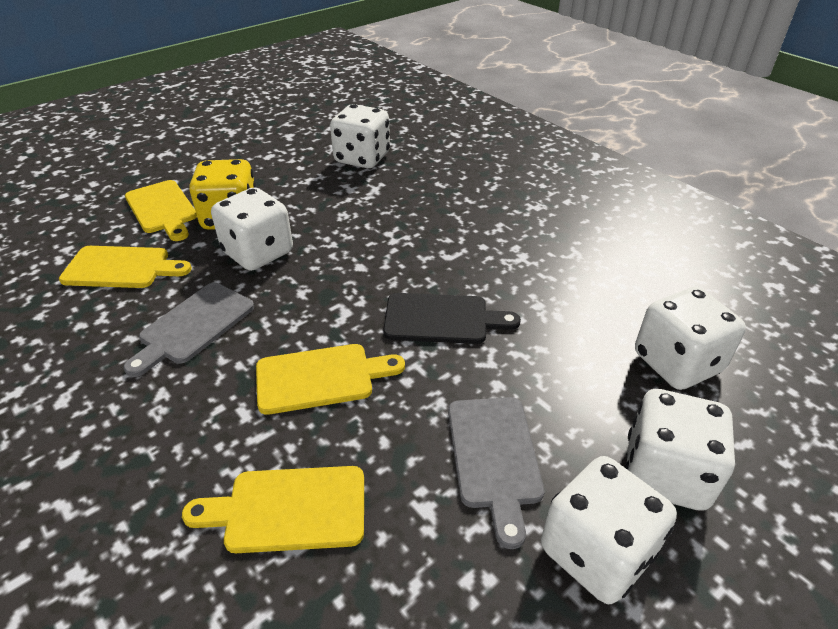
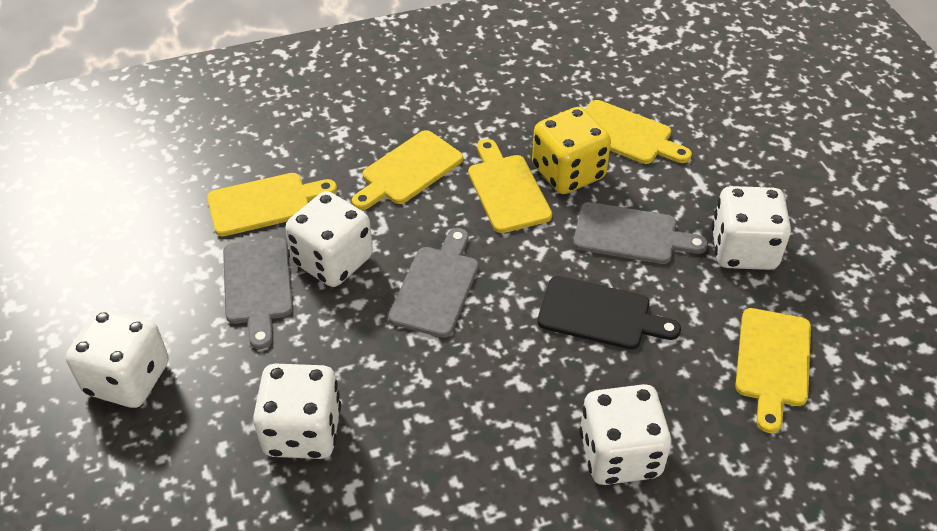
grey cutting board: [123,283,254,377] [448,397,545,549] = 2 -> [223,237,293,349] [389,228,479,338] [573,202,708,264] = 3
yellow cutting board: [59,246,192,288] [125,180,197,241] [182,466,364,553] [256,344,405,415] = 4 -> [207,173,337,236] [352,130,463,210] [468,139,552,233] [585,100,692,164] [735,308,811,433] = 5

